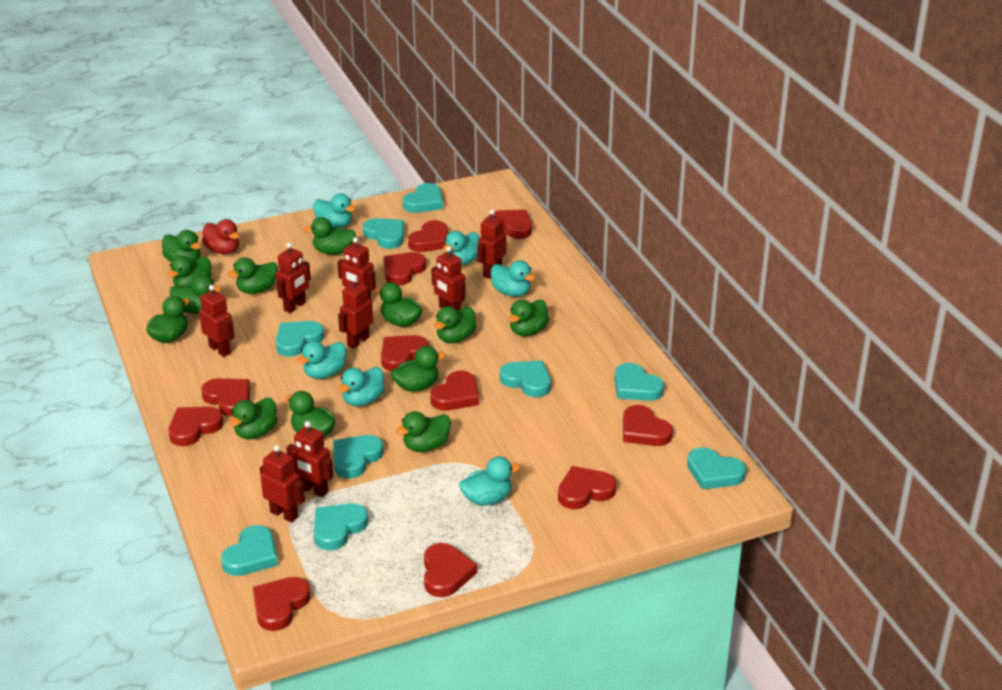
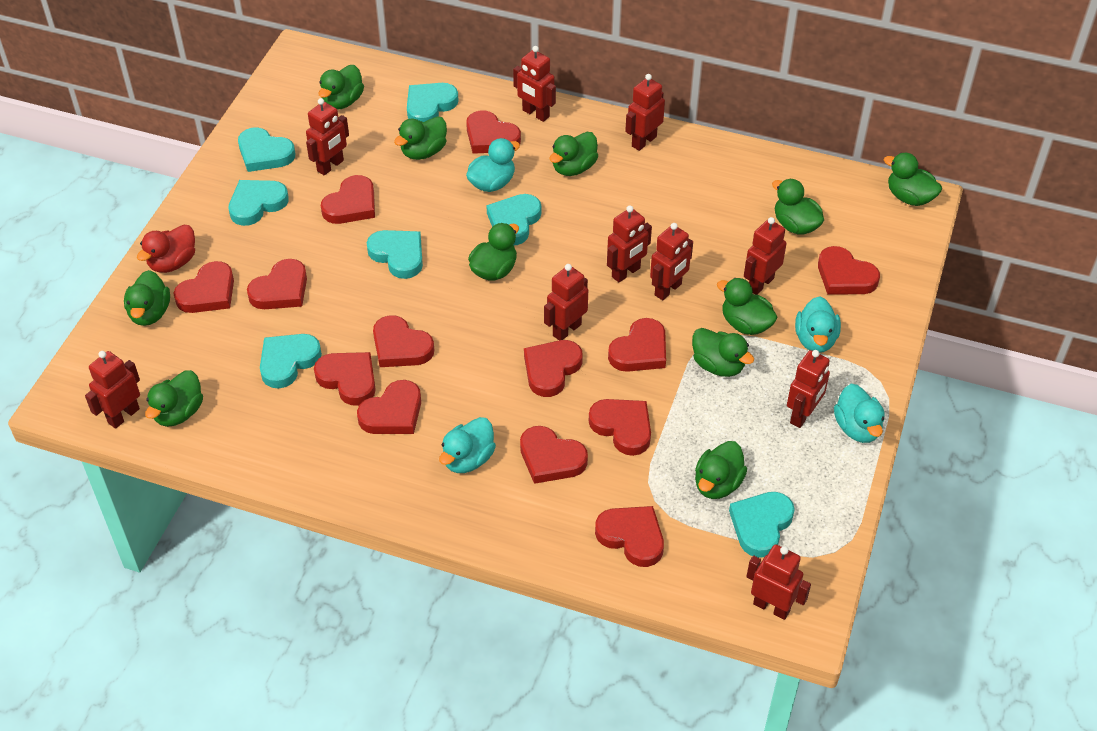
green duck: [146,296,189,343] [162,230,202,262] [167,256,212,286] [170,275,221,314] [228,257,278,294] [229,398,278,439] [285,391,335,437] [303,217,356,255] [375,282,422,327] [391,346,446,392] [396,411,451,452] [434,306,476,343] [509,299,549,336] = 13 -> [124,270,170,326] [145,370,203,427] [319,65,364,110] [394,116,447,160] [468,223,519,280] [549,132,598,176] [692,328,754,377] [695,441,747,499] [717,278,778,335] [772,179,824,235] [884,153,942,206] = 11
red heart: [169,407,223,446] [201,378,251,416] [253,577,310,631] [381,335,429,371] [383,252,426,285] [408,220,449,252] [424,543,478,597] [430,371,479,410] [490,210,532,239] [558,466,616,509] [623,405,673,446] = 11 -> [173,261,234,313] [247,259,307,309] [314,352,376,406] [321,175,375,224] [357,380,421,434] [373,315,434,367] [466,110,521,154] [520,426,588,484] [524,340,583,397] [589,399,651,456] [595,506,664,567] [608,318,666,372] [818,246,880,295] = 13
red robot: [199,285,235,357] [260,445,305,523] [276,243,311,313] [286,421,333,497] [337,237,376,295] [338,276,373,349] [431,246,466,311] [477,209,507,279] = 8 -> [85,351,140,429] [306,98,349,175] [513,46,556,122] [544,264,588,340] [607,206,652,282] [625,74,665,151] [650,223,693,300] [744,217,787,295] [746,544,811,620] [787,350,830,428] = 10
turquoise duck: [297,341,346,379] [313,193,356,228] [338,367,385,406] [443,231,480,265] [459,456,520,506] [491,260,535,297] = 6 -> [439,417,496,473] [466,138,520,192] [795,296,841,353] [834,384,885,443] = 4
turquoise heart: [221,525,278,576] [276,321,324,357] [314,503,368,550] [333,435,384,478] [363,218,404,249] [403,183,443,213] [500,360,551,397] [615,363,664,401] [687,447,746,490] = 9 -> [229,180,289,226] [238,127,295,172] [260,334,322,389] [367,230,423,279] [407,83,459,122] [486,194,541,245] [729,492,795,558] = 7

